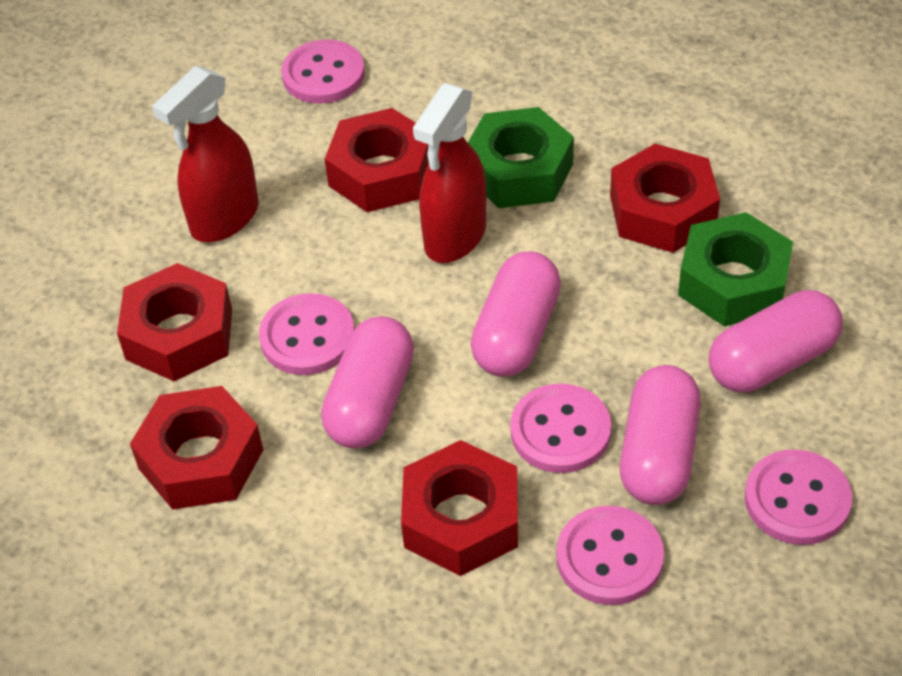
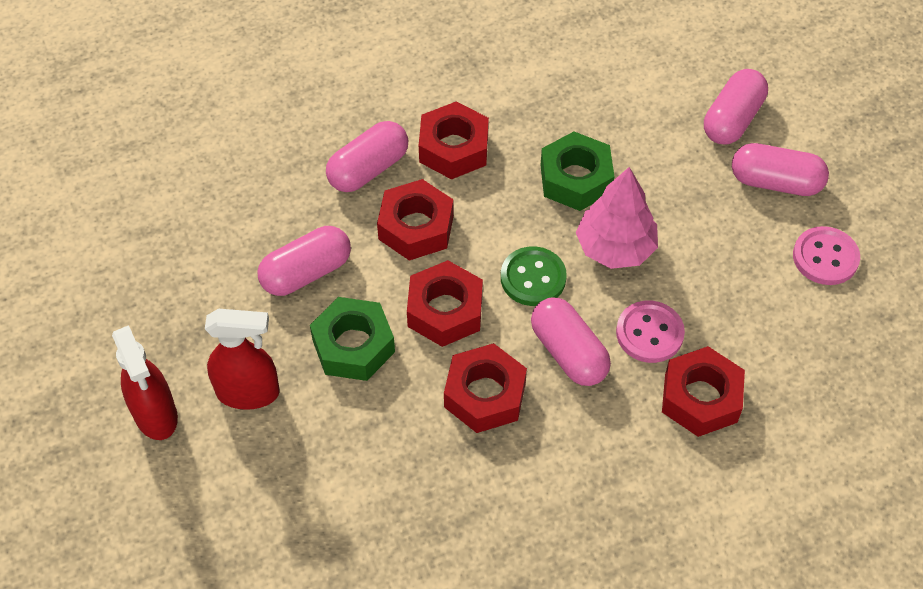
green button: none = 0 -> [501,246,567,306] = 1
pink button: [259,293,355,375] [281,40,365,104] [510,383,611,473] [557,506,664,605] [744,449,852,545] = 5 -> [616,301,685,363] [793,226,860,285] = 2
pink capsule: [321,316,414,449] [471,251,561,377] [620,365,701,505] [708,290,843,392] = 4 -> [257,226,351,296] [326,121,408,192] [531,298,611,386] [704,69,768,145] [732,143,829,196] = 5
pink tree: none = 0 -> [576,167,658,269] = 1

